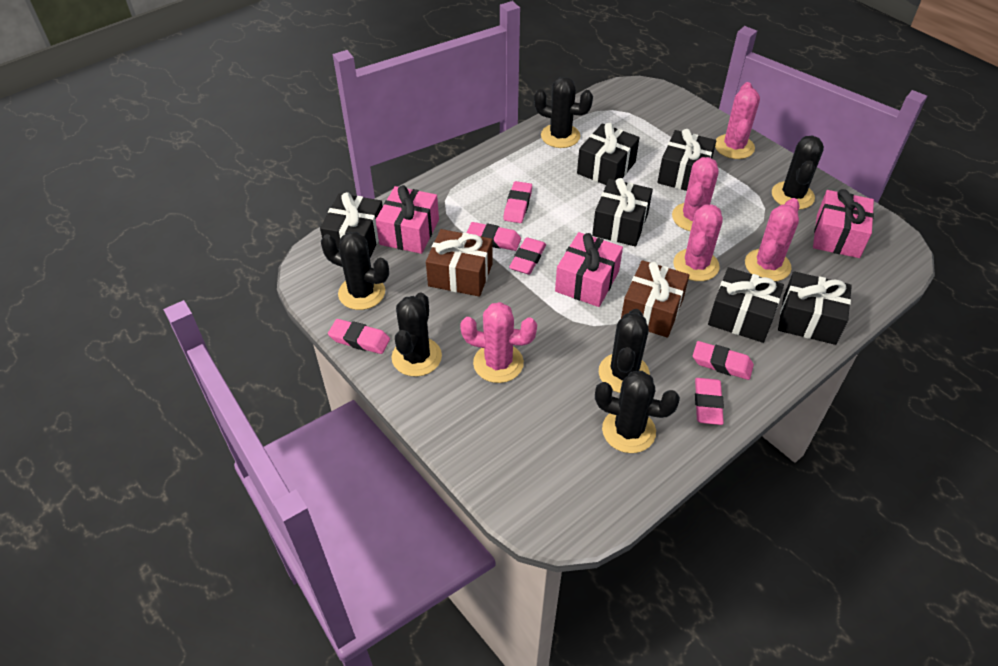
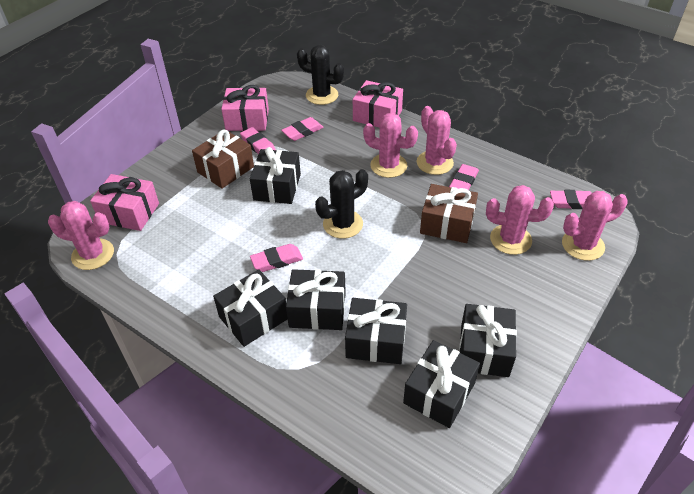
black cactus: [321,232,389,310] [392,292,442,377] [534,77,593,148] [595,371,680,453] [599,309,650,393] [772,135,824,210] = 6 -> [297,45,344,105] [315,169,368,239] = 2
pink eraser: [328,319,390,354] [467,222,521,251] [503,181,532,223] [509,237,546,274] [693,341,754,380] [695,378,724,425] = 6 -> [240,127,276,154] [250,244,303,272] [281,117,323,141] [449,164,479,190] [550,190,592,209] = 5

